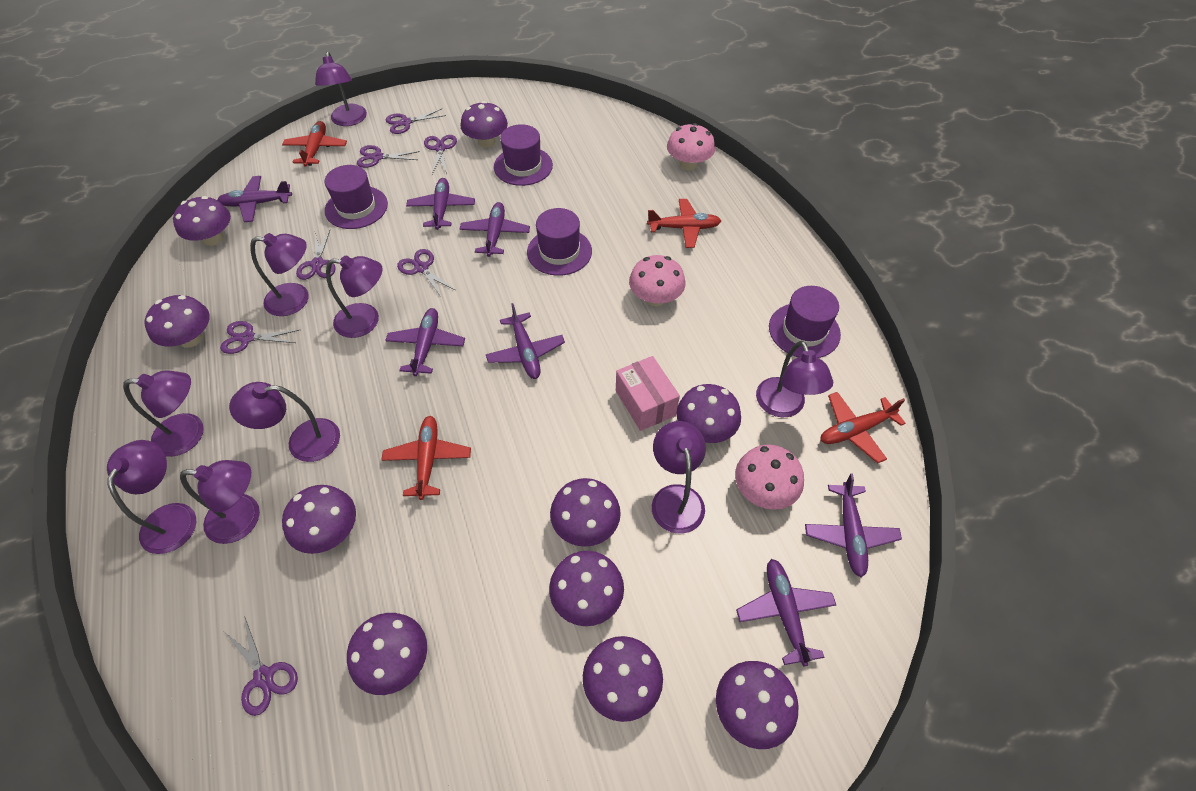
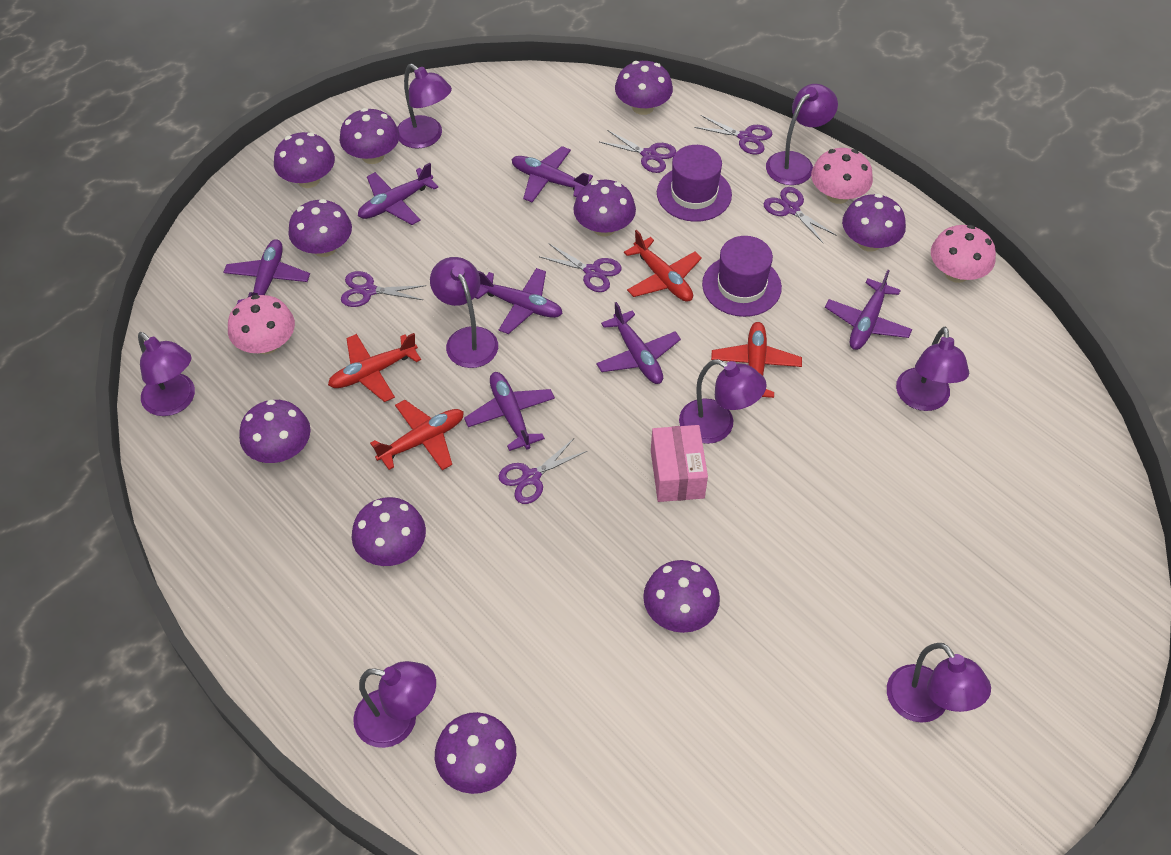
purple hat: [325,165,388,229] [494,124,553,186] [527,208,592,276] [769,286,841,358] = 4 -> [657,145,732,222] [702,236,782,317] = 2
purple lamp: [107,440,197,554] [123,371,204,457] [180,460,260,544] [229,382,340,462] [250,233,309,316] [315,52,367,126] [326,255,383,338] [652,421,706,534] [756,341,833,417] = 9 -> [138,332,195,416] [353,661,436,748] [397,64,452,149] [430,257,498,368] [679,359,767,444] [766,84,838,185] [887,643,991,723] [896,327,969,411] = 8
purple scissors: [220,321,299,354] [225,616,298,716] [296,230,336,280] [357,145,420,168] [386,109,446,134] [397,249,455,297] [424,135,457,174] = 7 -> [341,271,426,307] [498,438,587,504] [539,244,622,292] [600,130,676,173] [694,115,772,155] [763,187,837,244] = 6

